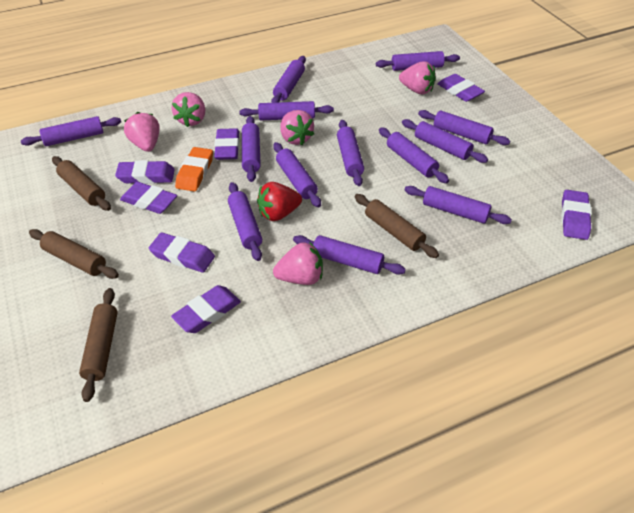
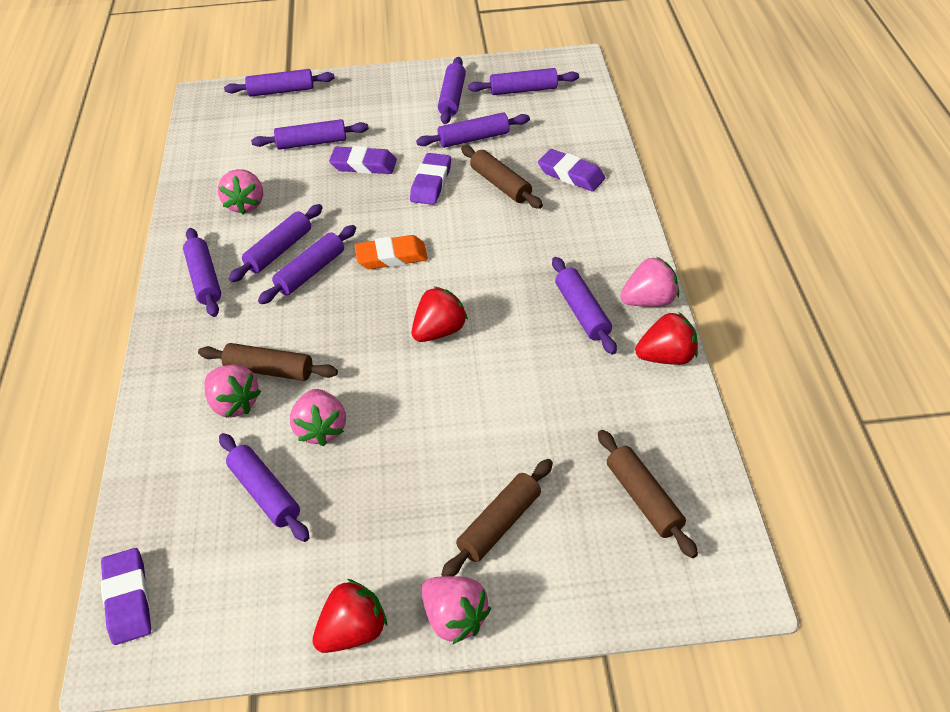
purple eraser: [115,160,175,184] [120,182,177,214] [149,232,215,273] [171,285,241,333] [214,128,239,160] [437,74,485,102] [562,190,591,240] = 7 -> [101,548,151,645] [329,146,397,174] [410,153,451,205] [538,149,605,192] = 4
purple rolling pin: [21,116,121,146] [228,182,262,261] [239,101,334,120] [242,116,261,182] [271,56,306,103] [273,142,321,208] [293,235,406,275] [337,120,364,186] [376,51,460,71] [379,127,449,183] [402,119,488,163] [404,186,512,224] [418,110,510,145] = 13 -> [183,228,221,317] [219,433,309,542] [224,69,335,97] [229,204,323,282] [251,119,369,150] [258,225,356,304] [416,112,530,148] [438,57,466,124] [468,68,579,95] [552,257,617,355] = 10
red strawberry: [257,182,302,221] = 1 -> [312,579,387,653] [412,286,468,342] [635,312,698,365] = 3

